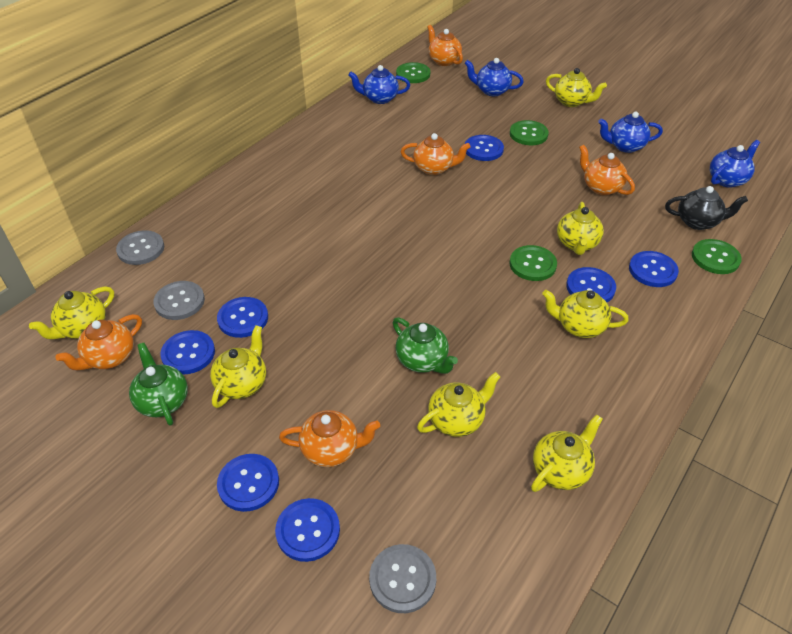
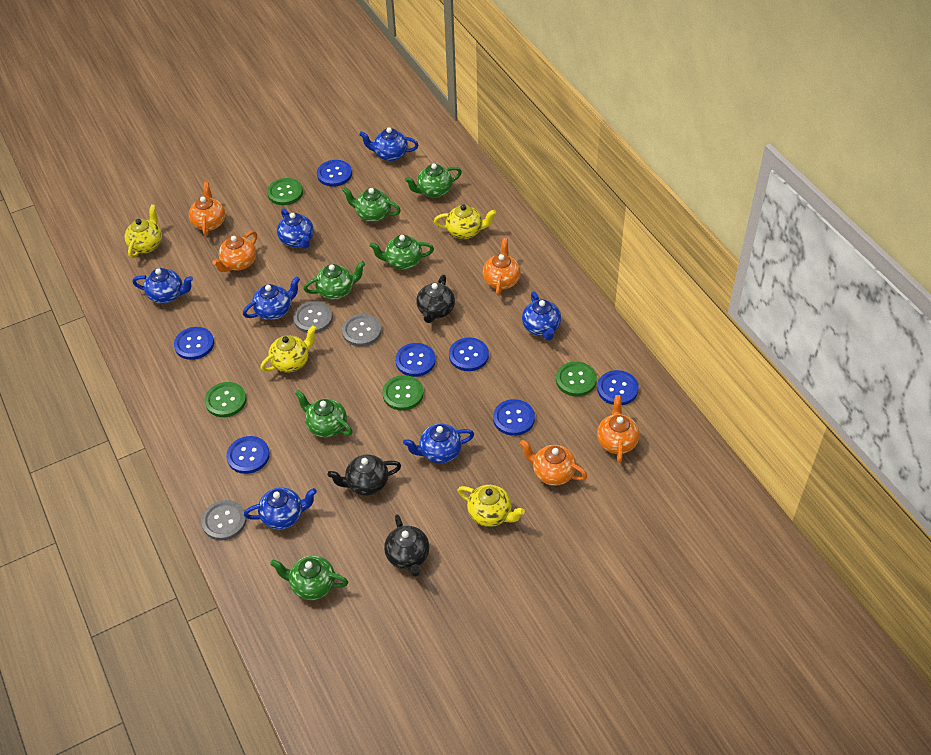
black teapot: [665,186,748,230] = 1 -> [327,454,401,496] [384,514,429,577] [416,275,455,323] = 3
blue teapot: [348,65,410,104] [465,58,524,96] [598,112,663,153] [710,140,760,188] = 4 -> [132,268,193,304] [243,276,300,320] [244,487,317,530] [277,208,314,249] [359,127,418,161] [403,423,474,464] [522,291,561,341] = 7
green teapot: [129,343,188,426] [393,317,458,374] = 2 -> [270,556,348,600] [295,390,353,438] [304,261,365,300] [342,187,401,222] [369,235,434,270] [405,163,462,198] = 6
yellow teapot: [29,286,114,339] [210,325,266,408] [417,372,500,437] [531,414,602,492] [542,290,629,338] [546,68,607,107] [557,202,604,255] = 7 -> [125,204,162,258] [260,325,317,373] [434,205,496,239] [458,485,525,527] = 4

